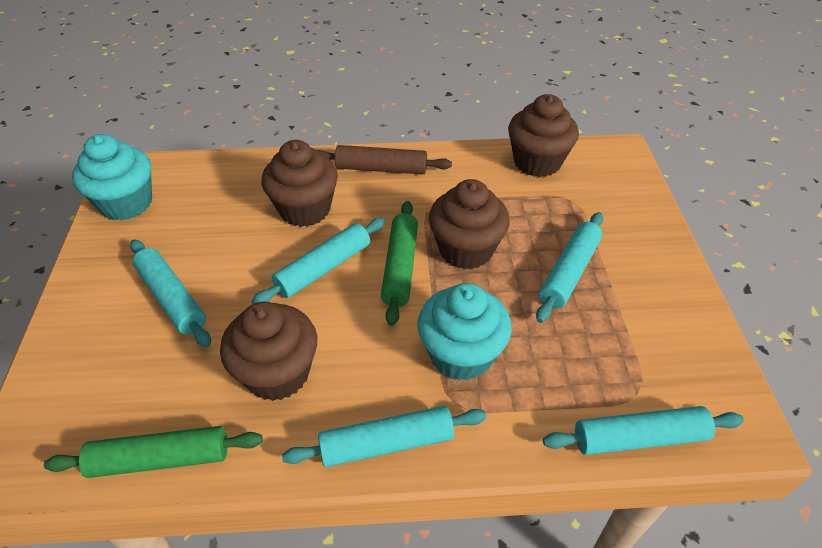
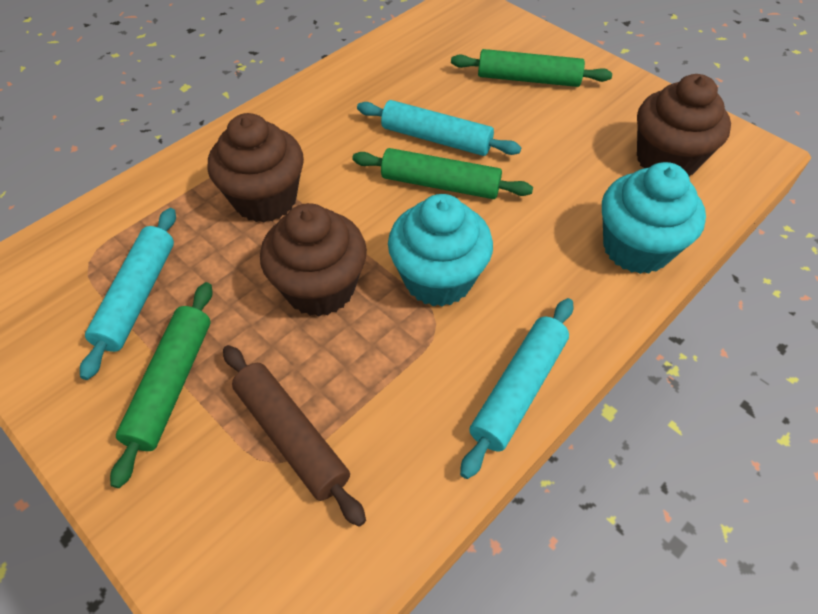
brown cupcake: [220,302,317,401] [262,140,338,227] [429,179,510,269] [508,94,579,177] = 4 -> [208,113,304,222] [260,203,367,317] [637,74,731,176] = 3
green rolling pin: [44,426,263,478] [381,201,418,326] = 2 -> [110,282,213,488] [352,148,533,199] [451,49,612,87] = 3
turquoise rolling pin: [130,239,211,347] [251,218,386,304] [282,406,487,467] [536,212,603,323] [543,406,744,455] = 5 -> [80,208,176,380] [357,100,521,156] [460,298,574,479] = 3

